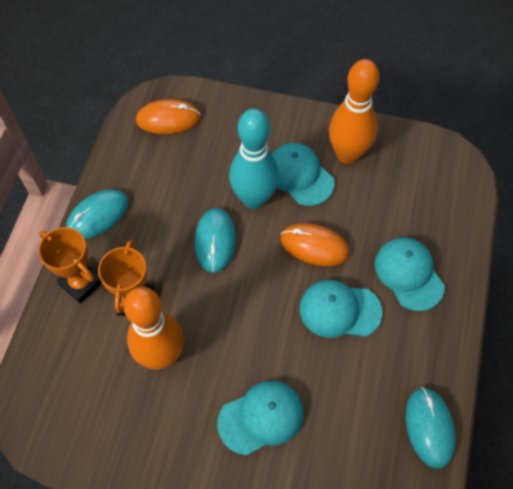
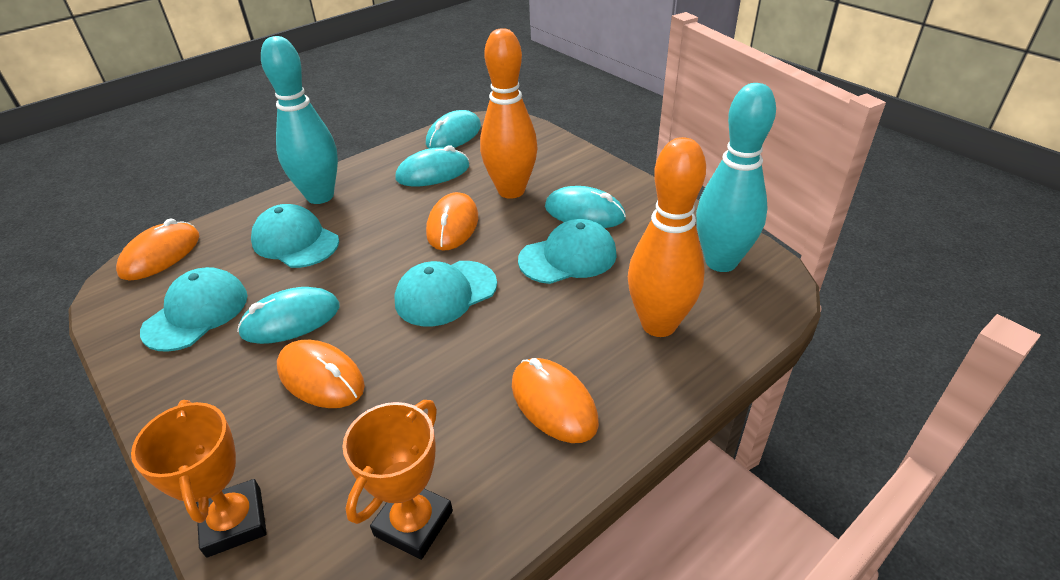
orange mouse: [136,99,201,134] [280,223,349,266] = 2 -> [116,218,199,281] [277,340,365,408] [426,192,478,250] [512,358,599,443] = 4
turquoise bowling pin: [229,108,279,209] = 1 -> [261,36,338,204] [696,83,776,272] = 2
turquoise mouse: [66,190,128,239] [195,208,236,273] [406,387,456,469] = 3 -> [237,287,340,344] [395,145,469,187] [426,110,481,149] [545,186,626,228] = 4

